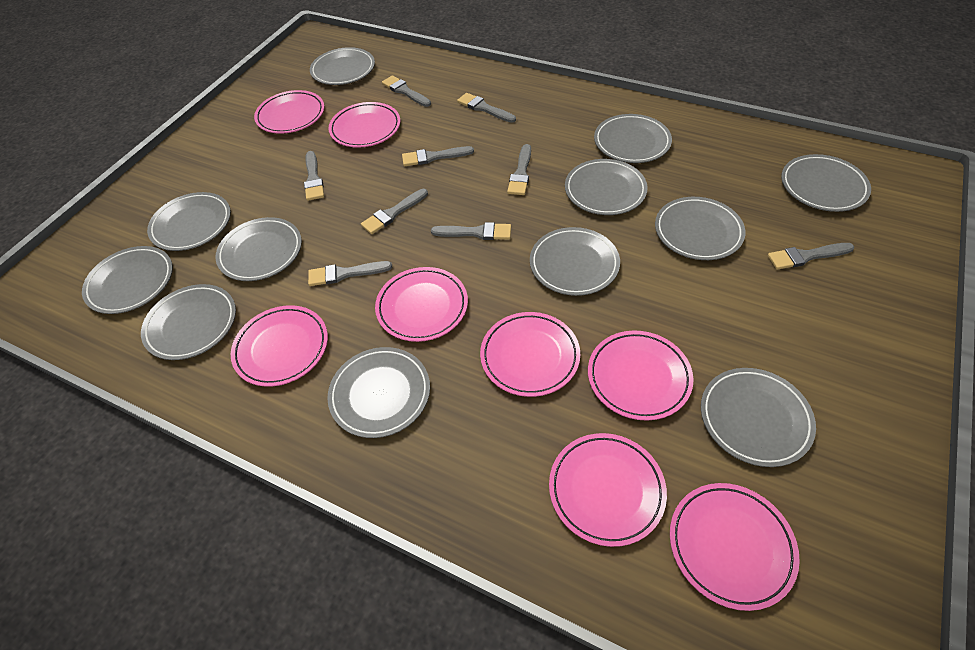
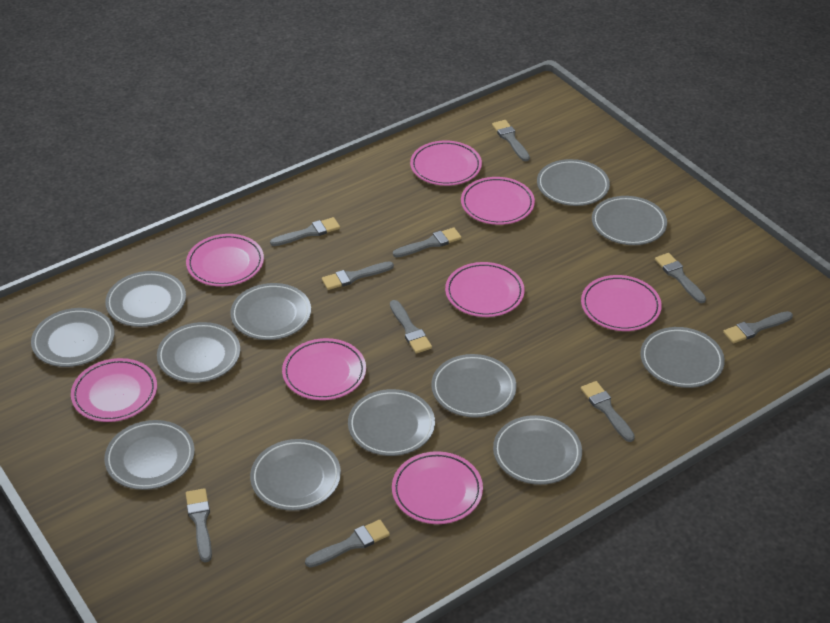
grey brush: [304,151,324,201] [308,261,393,286] [361,189,428,234] [382,75,431,107] [402,146,474,166] [431,222,511,240] [457,93,516,123] [507,144,531,195] [768,243,854,270] = 9 -> [186,488,212,562] [270,217,340,246] [305,520,390,568] [322,261,394,290] [390,300,432,354] [393,228,462,258] [492,120,530,161] [581,381,635,442] [655,253,706,303] [723,311,793,344] = 10

